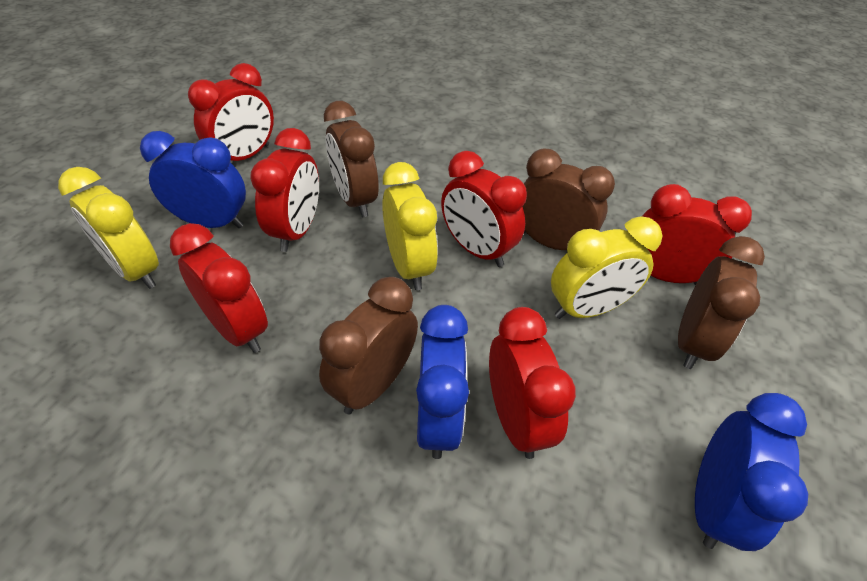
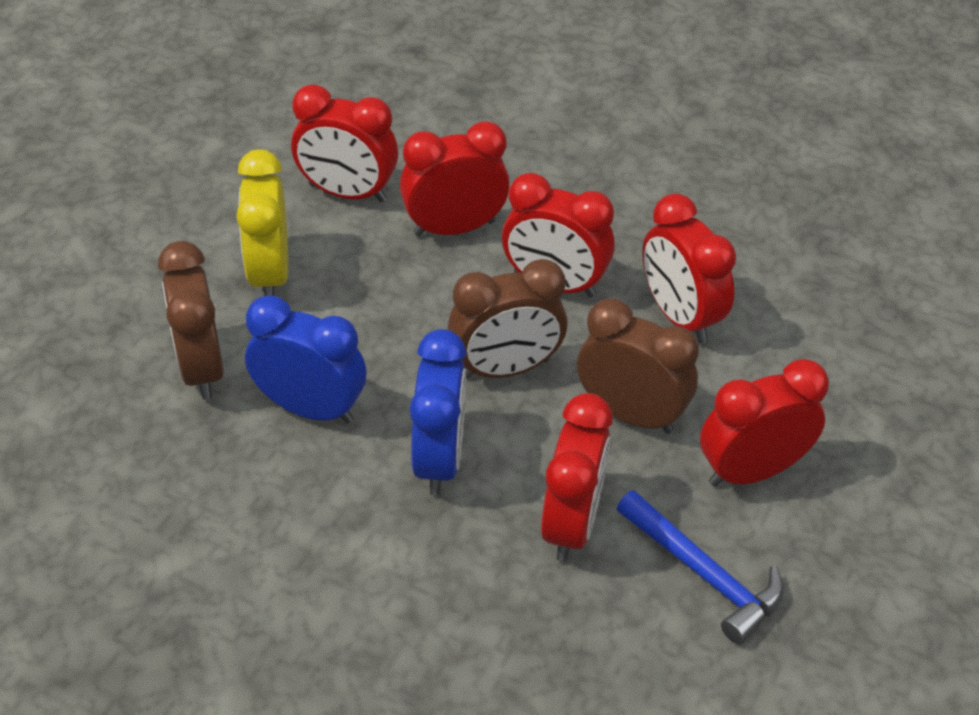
blue clock: [140,131,246,228] [416,305,469,459] [695,393,808,551] = 3 -> [245,295,367,424] [410,329,466,495] = 2
blue hammer: none = 0 -> [616,490,783,644] = 1
brown clock: [319,277,418,414] [324,101,379,217] [522,149,615,250] [678,236,765,369] = 4 -> [158,241,224,400] [448,259,567,379] [577,298,699,434] = 3
yellow clock: [58,167,159,289] [382,162,438,290] [551,216,663,319] = 3 -> [236,149,288,296] = 1

